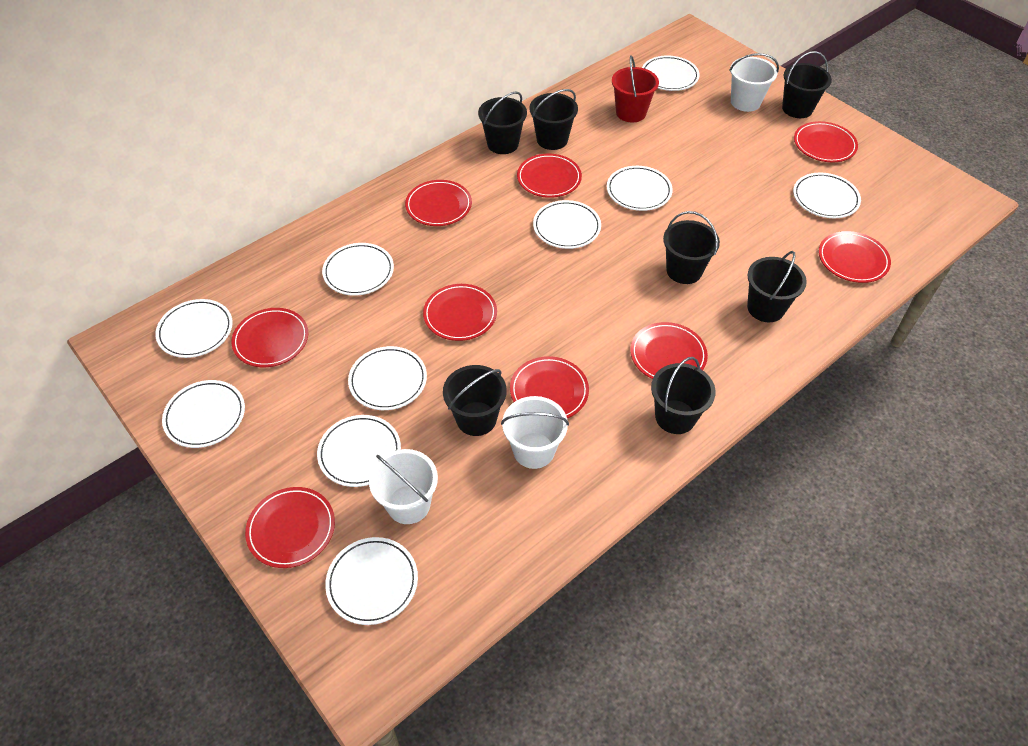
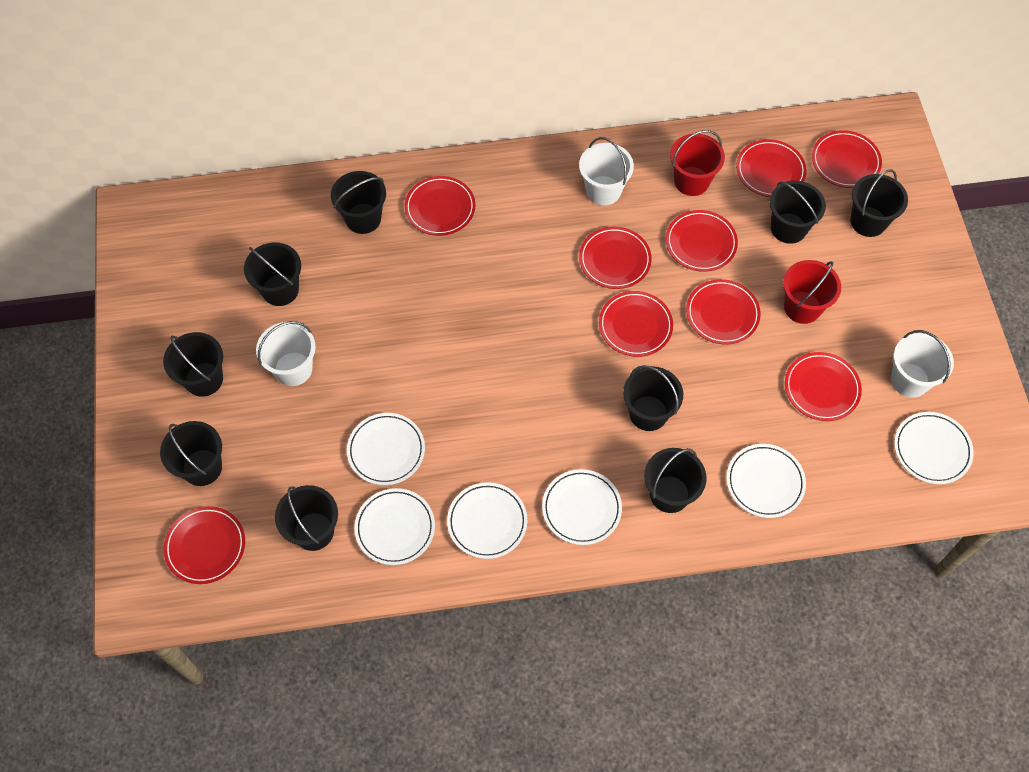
black bucket: [443,365,507,436] [478,92,527,154] [529,89,578,150] [651,357,716,434] [663,211,720,284] [747,251,807,322] [782,51,832,118] = 7 -> [160,421,222,486] [163,332,223,397] [244,242,301,306] [275,485,338,551] [331,171,386,234] [623,365,683,431] [644,448,707,513] [770,181,826,244] [850,169,908,237] = 9
red bucket: [612,55,659,122] = 1 -> [670,130,725,196] [783,260,841,324] = 2
white plate: [155,299,233,358] [162,380,245,448] [317,415,401,487] [322,243,394,296] [325,537,418,625] [348,346,427,410] [533,200,601,249] [607,166,673,211] [642,56,700,91] [793,173,861,218] = 10 -> [347,413,425,485] [354,488,435,565] [447,482,527,559] [542,469,622,545] [726,444,806,518] [894,412,974,484] = 6

